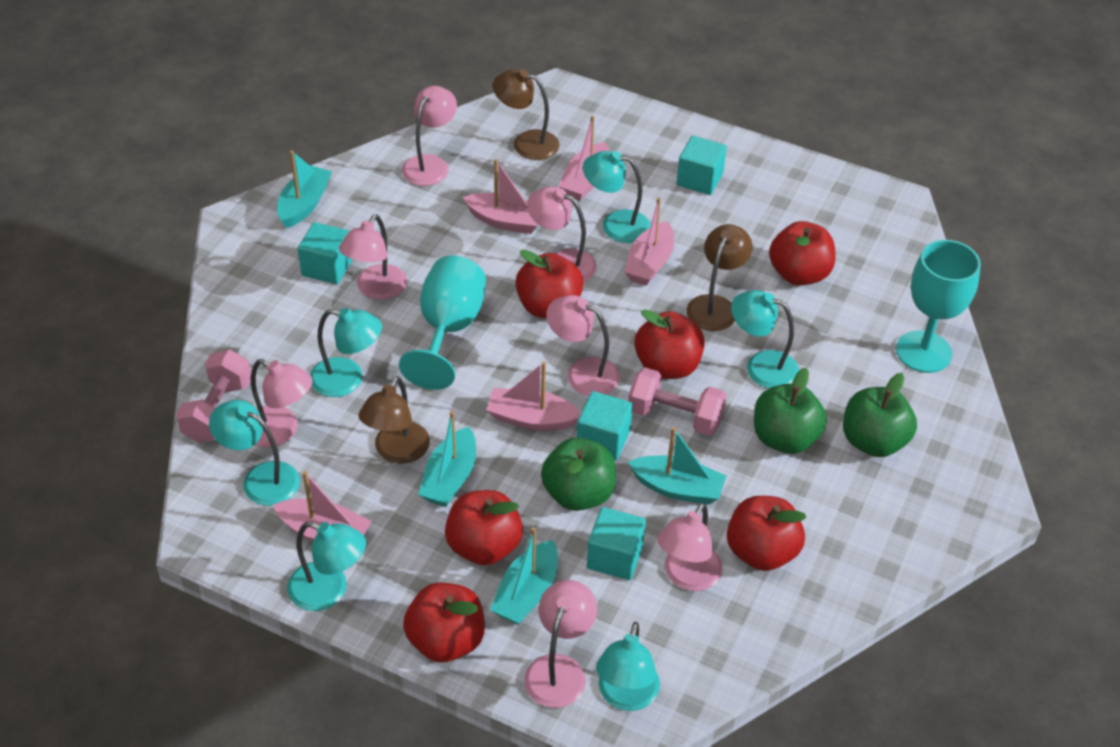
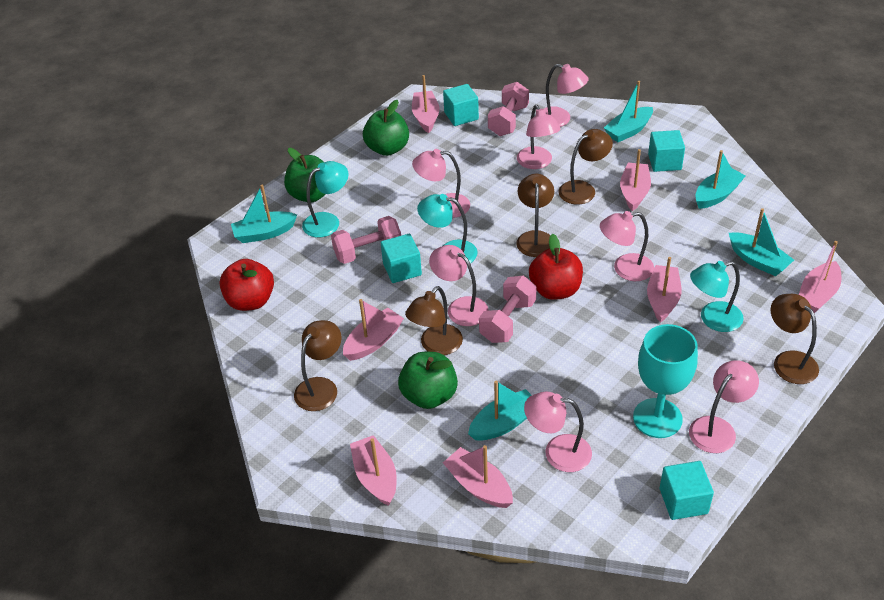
brown lamp: [358,376,430,464] [493,69,559,160] [687,224,753,331] = 3 -> [294,320,342,411] [405,286,463,355] [516,174,554,257] [558,129,613,204] [771,294,819,384] = 5
pink boat: [273,471,372,542] [463,159,538,234] [487,362,581,431] [558,116,609,201] [624,197,674,286] = 5 -> [343,299,404,361] [350,435,397,506] [412,75,439,133] [443,445,513,508] [620,149,651,211] [647,257,681,323] [799,241,841,313] = 7
pink dumbbell: [176,350,251,443] [628,367,727,436] = 2 -> [331,216,401,264] [479,276,537,343] [488,82,529,136] = 3
red apple: [403,583,485,662] [445,490,523,565] [515,250,583,318] [635,309,705,379] [727,496,807,571] [769,221,835,285] = 6 -> [219,259,274,311] [529,234,583,300] = 2
turquoise boat: [277,150,332,228] [418,411,476,507] [490,527,558,625] [628,427,726,504] = 4 -> [231,185,297,243] [468,381,532,441] [604,81,653,142] [695,150,746,209] [729,208,794,276] = 5
turquoise goblet: [399,256,486,390] [896,240,981,373] = 2 -> [633,324,698,438] = 1
turquoise lamp: [209,400,300,506] [287,522,366,611] [310,308,382,397] [583,151,651,243] [596,622,660,711] [731,290,799,389] = 6 -> [302,161,349,238] [417,194,478,263] [690,261,744,332] = 3

